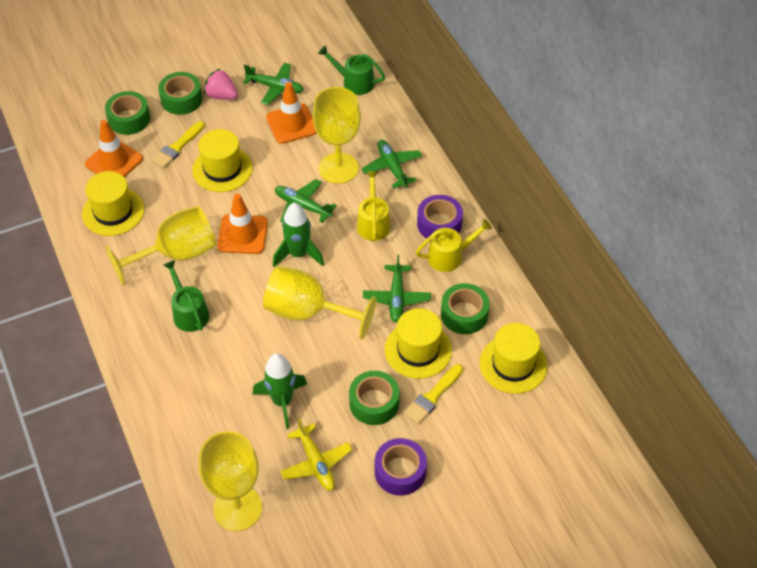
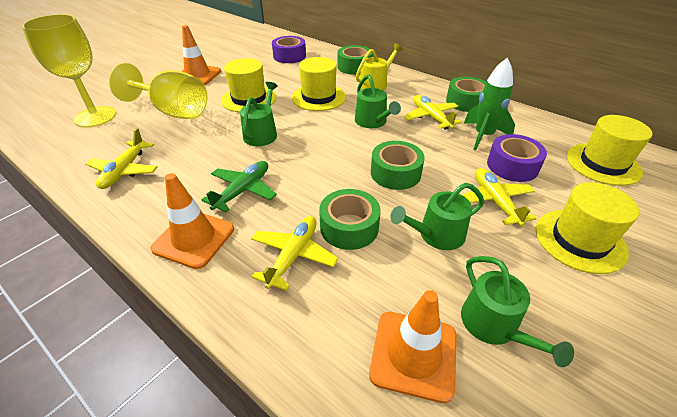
green plane: [243,63,304,105] [275,179,337,223] [362,140,422,188] [363,255,431,323] = 4 -> [201,161,277,212] = 1
green rocket: [253,353,307,429] [273,203,324,267] = 2 -> [464,57,515,150] = 1
green watering can: [164,260,209,332] [318,45,385,95] = 2 -> [240,82,278,146] [355,75,401,128] [390,183,484,250] [461,256,574,367] = 4
pink strawberry: [204,69,238,100] = 1 -> none = 0
yellow brush: [152,121,205,168] [404,364,463,424] = 2 -> none = 0
yellow goblet: [105,206,216,286] [199,431,262,531] [263,266,376,340] [313,87,361,184] = 4 -> [22,14,116,127] [109,63,208,119] = 2
yellow plane: [280,418,352,491] = 1 -> [85,128,158,189] [251,216,338,291] [403,95,462,130] [462,168,537,226] = 4
yellow watering can: [357,171,391,241] [416,219,492,272] = 2 -> [356,43,403,91] = 1

